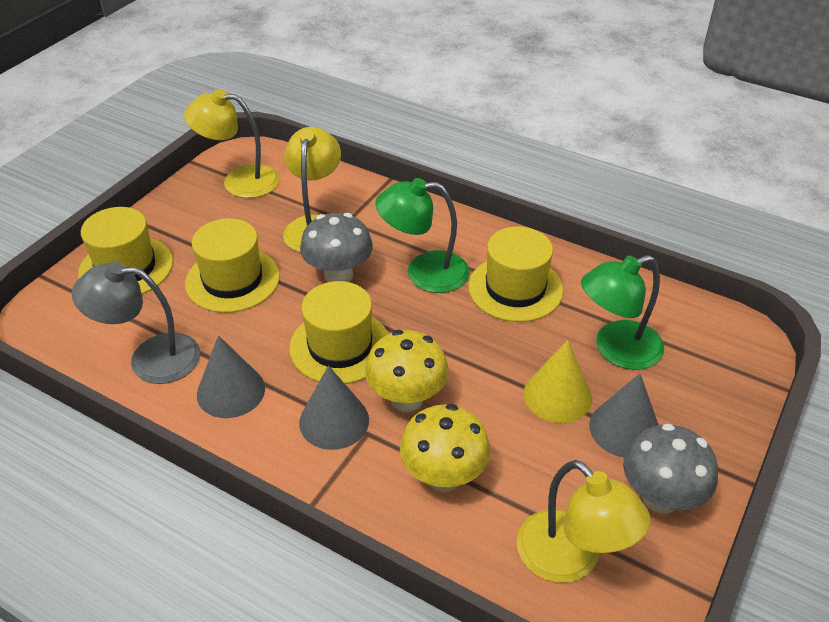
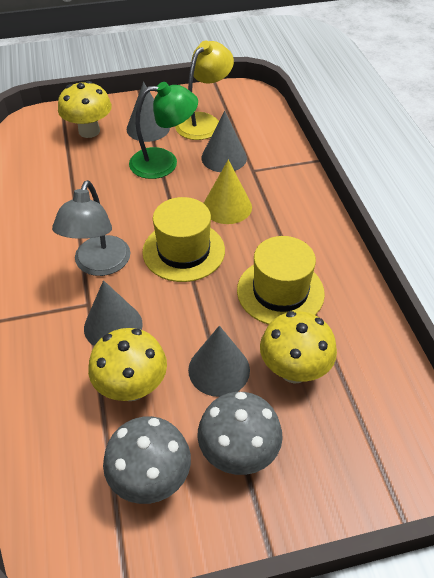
green lamp: [375,178,470,293] [581,255,664,370] = 2 -> [129,82,198,179] = 1
grey cone: [197,335,265,418] [299,365,369,450] [589,374,659,458] = 3 -> [84,280,143,346] [127,82,170,142] [188,326,250,397] [201,111,247,172] = 4
yellow hat: [78,207,173,294] [185,218,280,313] [289,281,388,384] [468,226,563,322] = 4 -> [142,197,225,282] [237,236,325,325] = 2
yellow lamp: [184,89,280,198] [283,127,341,253] [517,460,651,583] = 3 -> [175,41,234,140] = 1
yellow mushroom: [365,330,449,412] [400,404,490,492] = 2 -> [58,81,112,138] [88,328,167,401] [260,311,337,384] = 3

